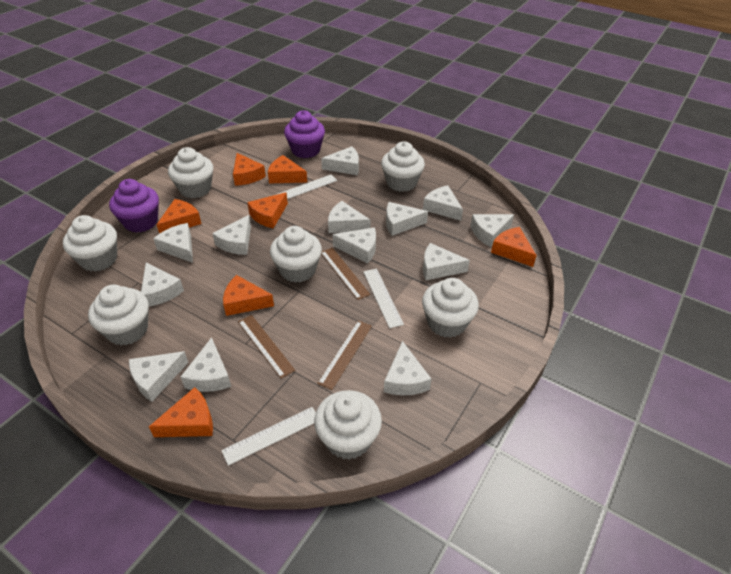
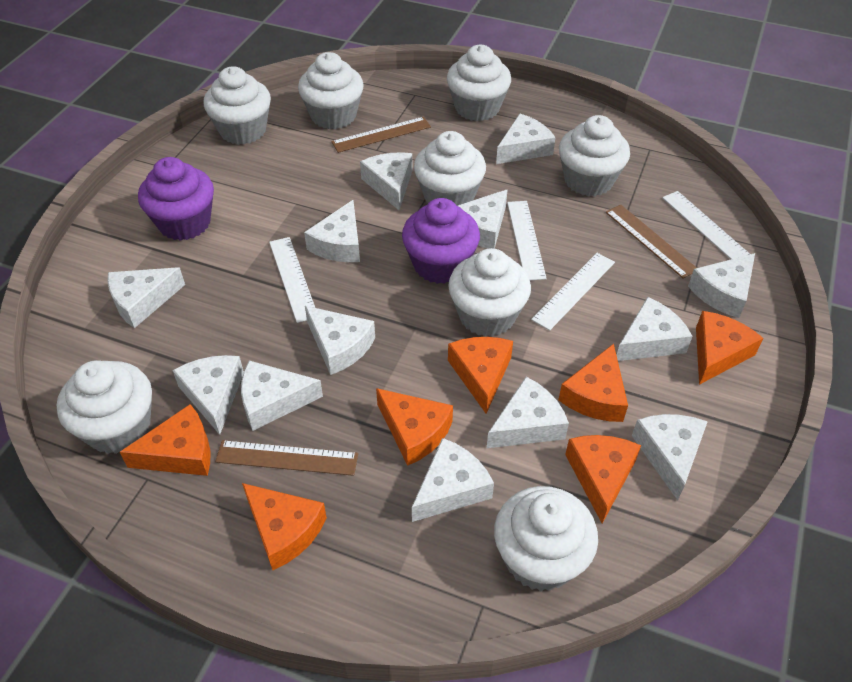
white cupcake: [63,215,117,272] [88,285,149,346] [168,147,213,199] [270,226,322,283] [314,390,382,460] [381,141,425,192] [422,278,479,338] = 7 -> [57,360,152,454] [203,66,271,145] [298,52,364,129] [414,131,486,206] [447,45,511,121] [448,248,531,337] [494,486,598,591] [559,115,630,196] = 8
white ruler: [221,407,316,466] [276,175,337,199] [363,268,404,328] = 3 -> [269,237,315,323] [507,201,547,280] [531,253,615,331] [662,191,750,259] = 4

